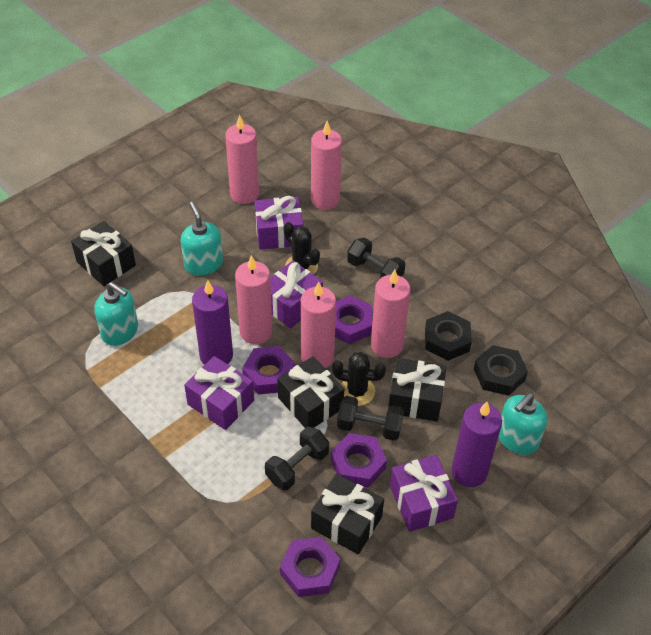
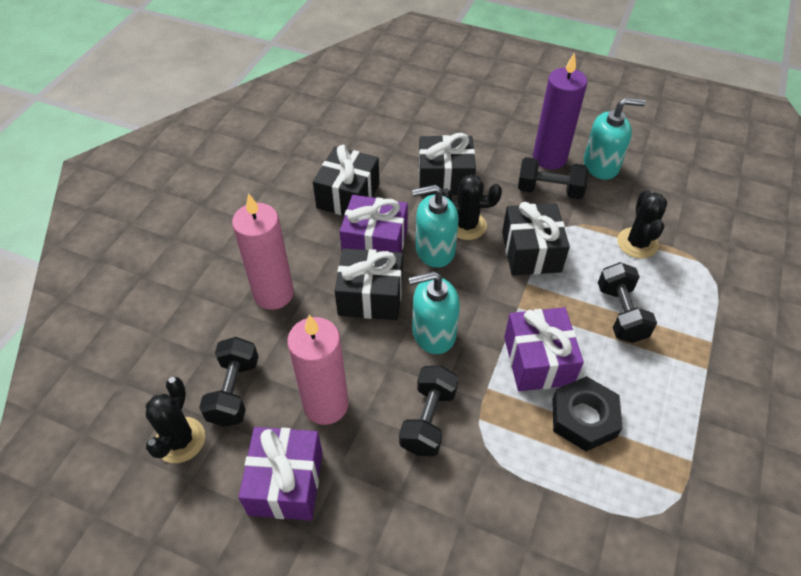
black cactus: [283,222,320,275] [332,352,386,406] = 2 -> [146,377,205,463] [442,174,502,240] [617,190,667,259] = 3
black dumbbell: [265,427,329,490] [337,396,404,441] [347,237,405,278] = 3 -> [199,337,258,427] [399,366,459,456] [518,157,589,199] [598,262,657,343] = 4
black nut: [425,311,472,361] [474,345,528,396] = 2 -> [552,376,622,451] = 1
pink candle: [225,115,259,204] [235,255,272,344] [301,282,336,369] [311,121,342,210] [371,270,410,358] = 5 -> [232,193,294,310] [287,315,349,425] = 2
purple candle: [192,280,233,365] [452,402,502,487] = 2 -> [533,53,587,169] = 1
purple gift: [184,356,254,430] [254,196,303,250] [270,261,323,328] [390,455,458,532] = 4 -> [238,427,323,521] [340,195,408,252] [504,307,584,391] = 3
purple nut: [242,346,295,395] [280,537,340,597] [331,433,387,488] [335,295,372,344] = 4 -> none = 0

